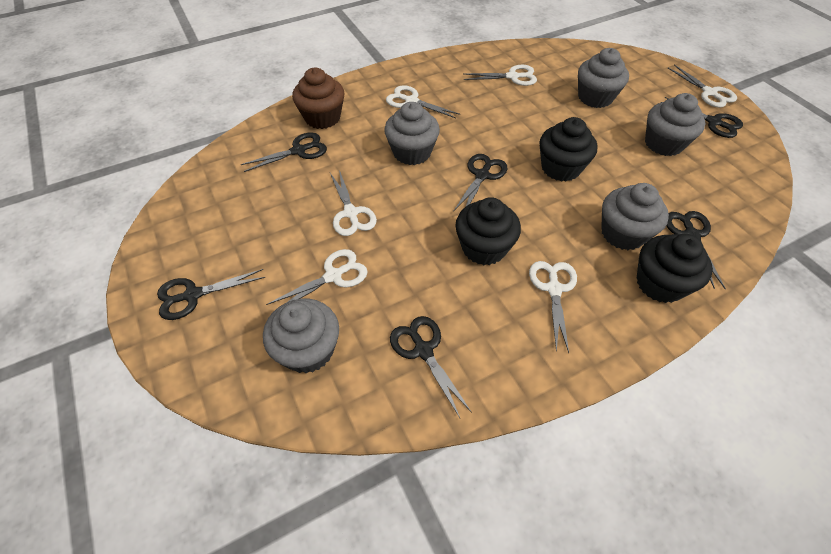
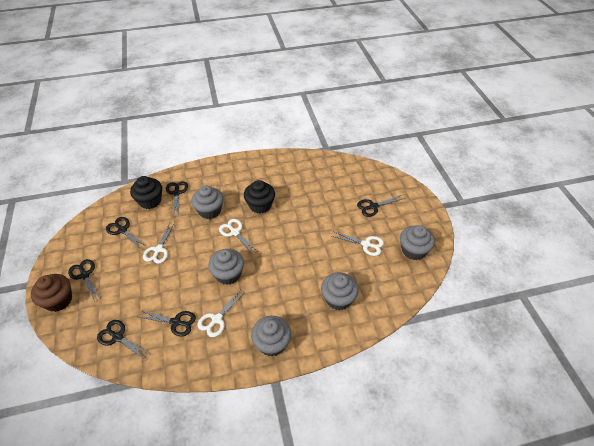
black cupcake: [456,197,521,265] [540,117,597,182] [637,234,713,303] = 3 -> [130,176,162,209] [244,180,275,214] = 2
white scissors: [266,249,368,305] [330,170,377,236] [386,85,460,118] [464,65,537,86] [529,261,577,353] [668,65,737,108] = 6 -> [143,222,175,264] [198,290,245,337] [219,219,257,255] [332,231,384,256] = 4

